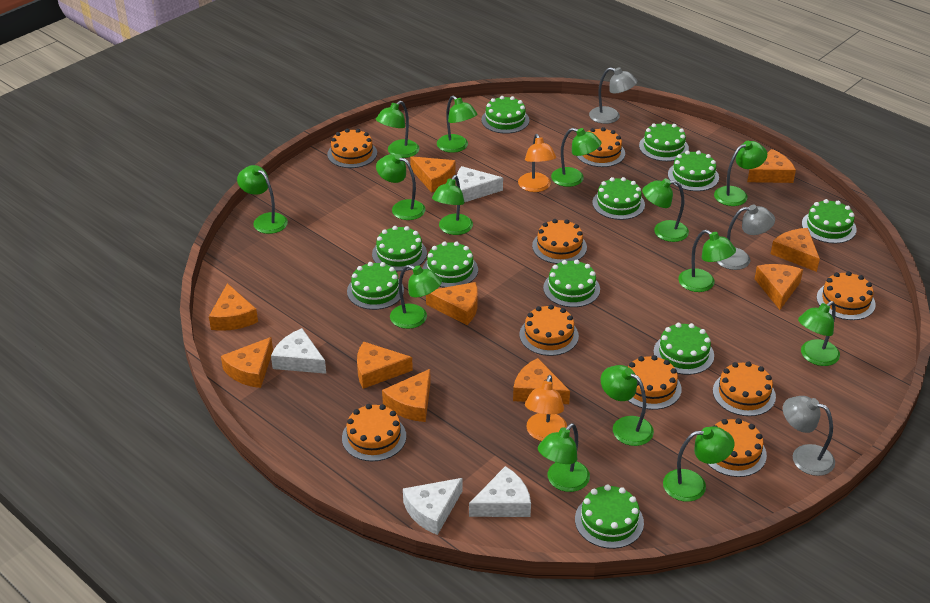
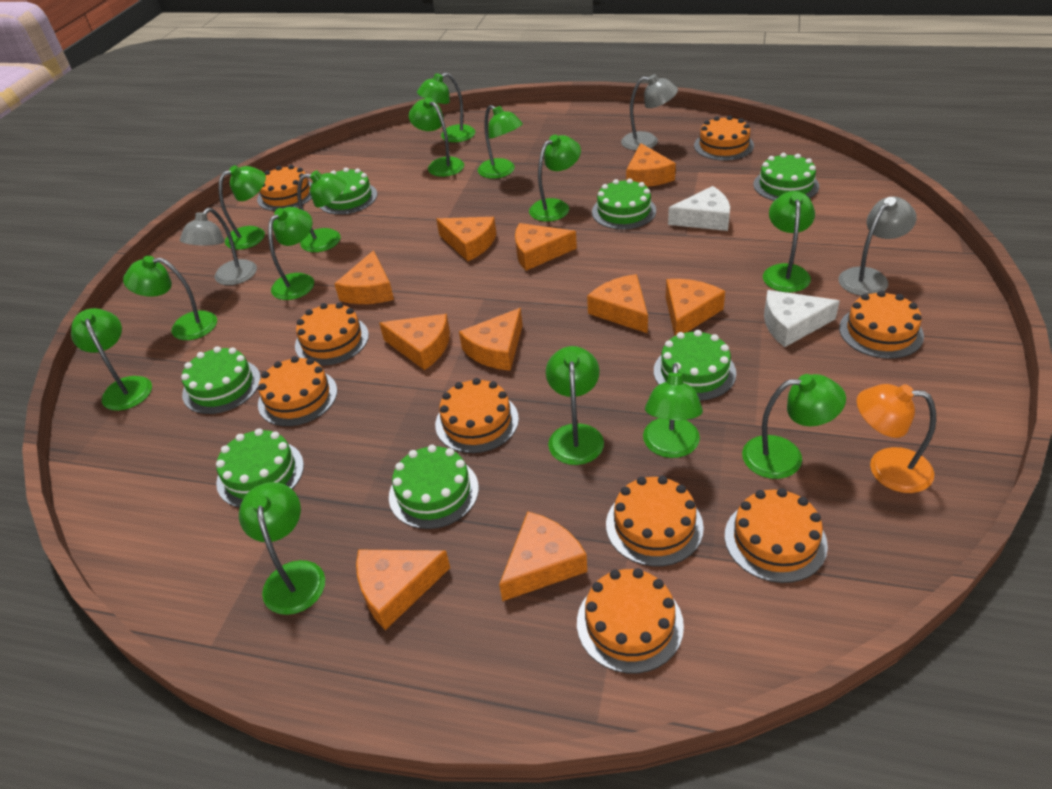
green cake: [347,262,404,310] [372,226,427,271] [423,241,478,288] [481,96,529,134] [543,260,600,307] [575,485,644,549] [592,177,645,220] [639,122,689,161] [653,323,714,375] [668,150,719,191] [802,199,857,244] = 11 -> [181,346,261,414] [216,428,304,508] [319,168,377,215] [389,445,479,529] [592,178,656,230] [654,330,736,401] [753,153,819,201] = 7
orange lamp: [518,134,556,192] [525,375,567,441] = 2 -> [857,384,936,493] = 1
white cheese: [271,328,326,374] [403,478,462,535] [457,166,503,202] [469,466,531,517] = 4 -> [668,186,730,231] [764,290,840,347] = 2

